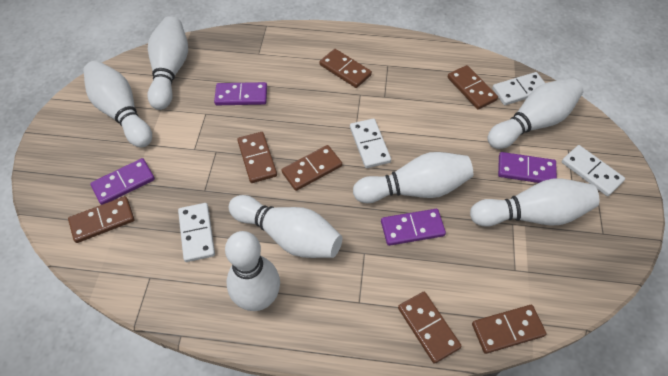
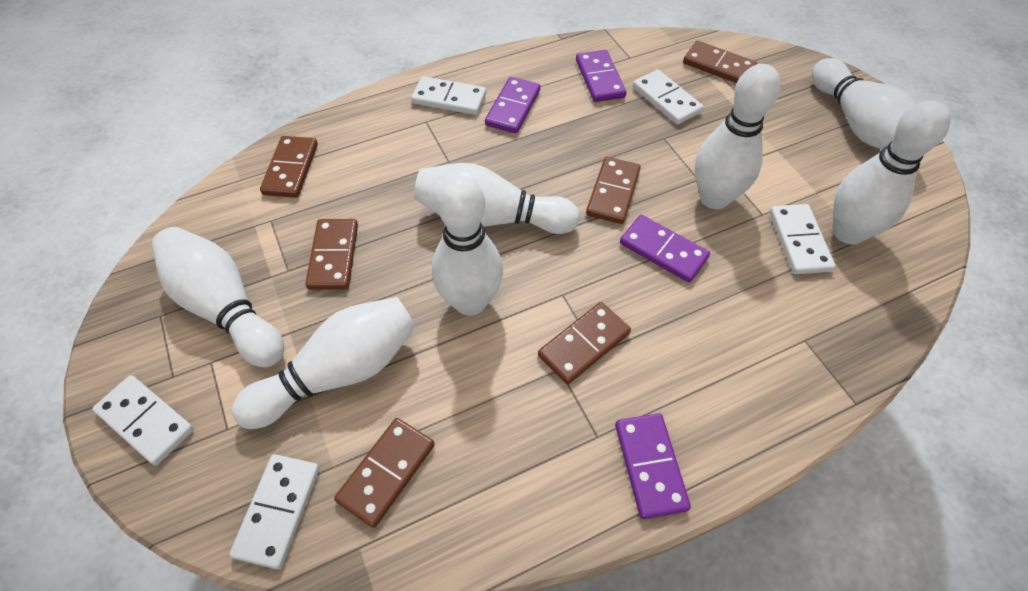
brown domino: [68,196,134,243] [237,132,277,183] [282,145,342,191] [319,49,372,88] [398,292,462,364] [448,65,498,109] [472,305,547,354] = 7 -> [260,136,318,198] [305,219,358,290] [334,418,435,528] [538,302,631,384] [586,157,641,224] [683,41,757,83] = 6
white domino: [178,203,215,262] [350,119,391,168] [492,72,545,105] [561,145,625,196] = 4 -> [92,375,194,466] [229,454,320,570] [411,76,486,115] [633,69,704,125] [770,204,835,274] = 5

